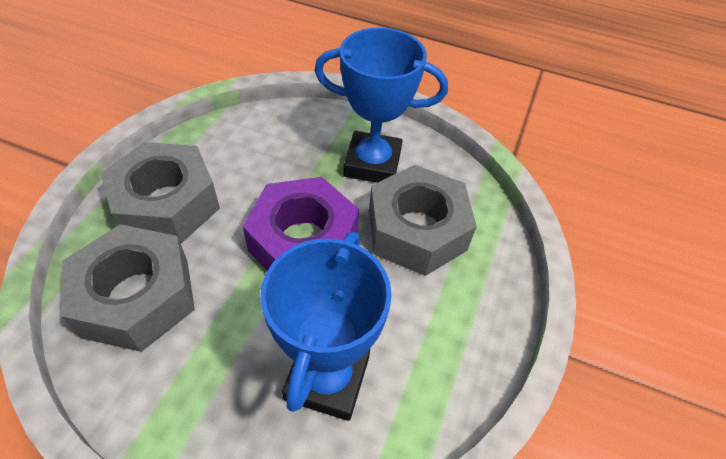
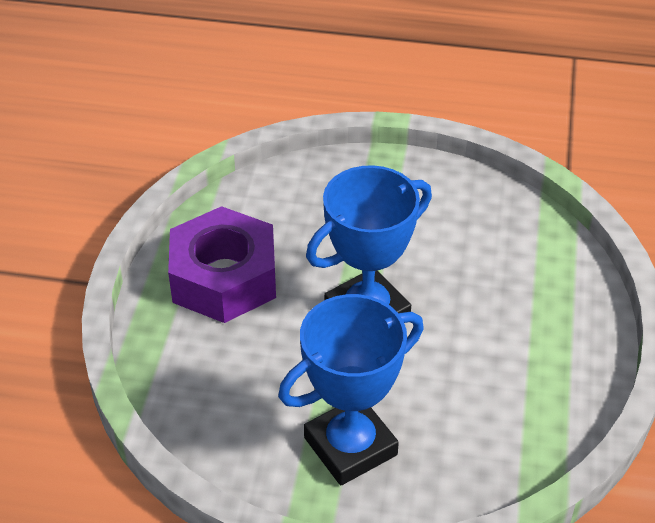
grey nut: [61,224,195,352] [100,142,220,243] [369,165,477,276] = 3 -> none = 0

